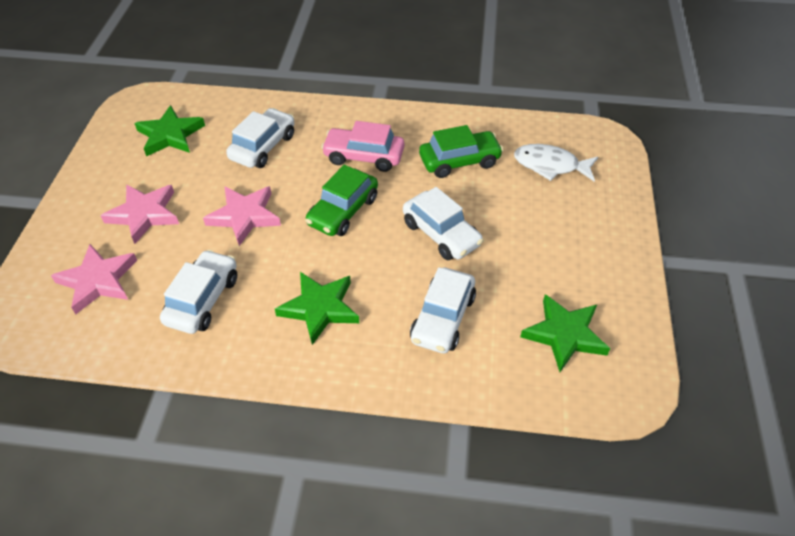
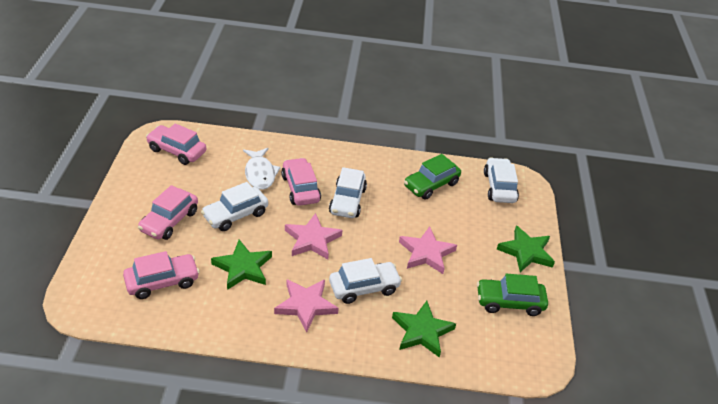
pink car: [321,121,404,172] = 1 -> [123,251,200,299] [138,185,198,240] [146,123,206,165] [281,158,321,206] = 4

